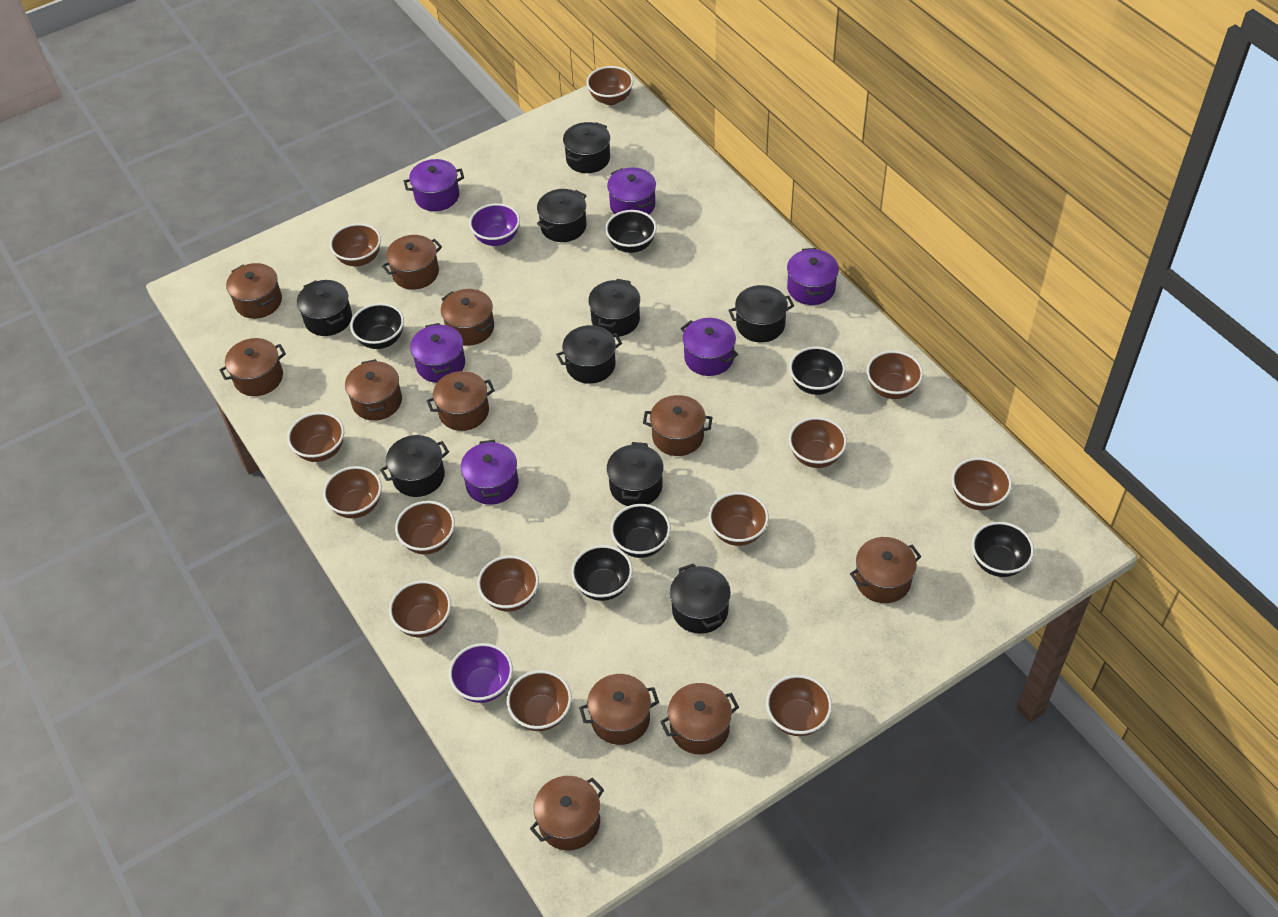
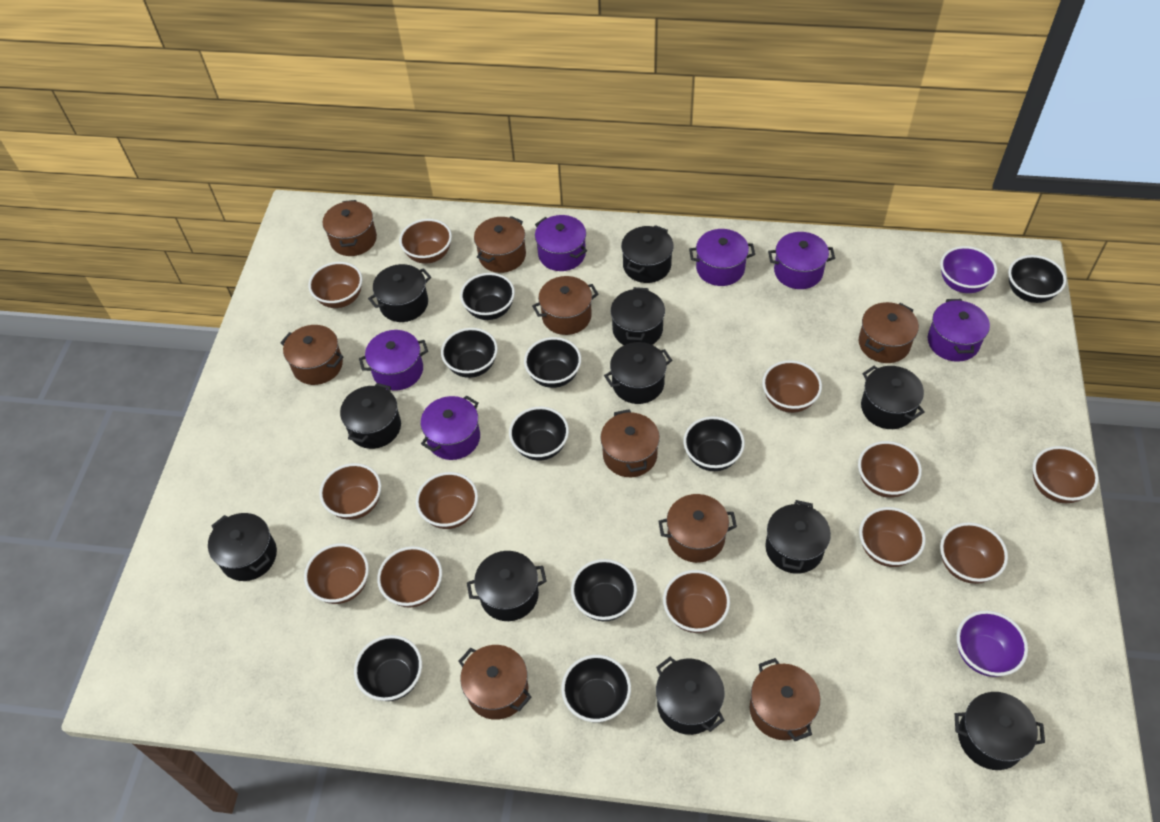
black bowl: [350,303,404,349] [571,545,633,601] [605,210,657,253] [610,504,671,558] [789,347,845,395] [972,522,1034,577] = 6 -> [354,635,422,701] [441,328,498,378] [460,273,515,320] [509,407,569,461] [524,337,581,388] [561,655,631,723] [571,559,637,621] [683,416,745,471] [1008,255,1066,303] = 9
black pot: [297,280,352,336] [380,435,449,497] [537,189,587,242] [556,325,622,384] [563,122,610,173] [588,279,640,337] [607,442,663,506] [670,563,731,634] [728,285,794,342] = 9 -> [208,513,277,581] [340,383,401,449] [368,264,431,322] [467,551,547,621] [604,342,672,404] [611,287,665,345] [621,225,674,283] [656,657,725,735] [765,500,831,574] [861,366,925,429] [955,692,1045,770] = 11
brown bowl: [287,412,344,462] [323,466,382,518] [330,223,381,266] [389,581,451,637] [395,501,455,554] [477,555,539,612] [507,670,572,731] [586,66,634,105] [709,492,769,546] [766,675,832,736] [789,417,847,468] [867,351,923,399] [951,458,1012,510] = 13 -> [304,543,369,604] [308,262,362,308] [319,463,381,520] [377,546,442,608] [399,219,452,264] [416,472,478,529] [663,570,730,633] [762,360,822,413] [858,441,922,498] [859,507,926,567] [940,522,1008,584] [1033,446,1099,503] = 12
brown pot: [219,338,286,396] [226,263,282,319] [345,359,402,421] [382,235,442,290] [427,371,495,431] [441,289,494,346] [530,776,604,850] [579,674,659,745] [643,395,713,456] [660,683,739,755] [850,537,921,603] = 11 -> [280,325,344,385] [323,200,377,256] [458,645,531,720] [474,216,526,273] [532,276,599,335] [600,409,660,477] [659,494,737,563] [750,658,820,741] [859,302,919,363] = 9

